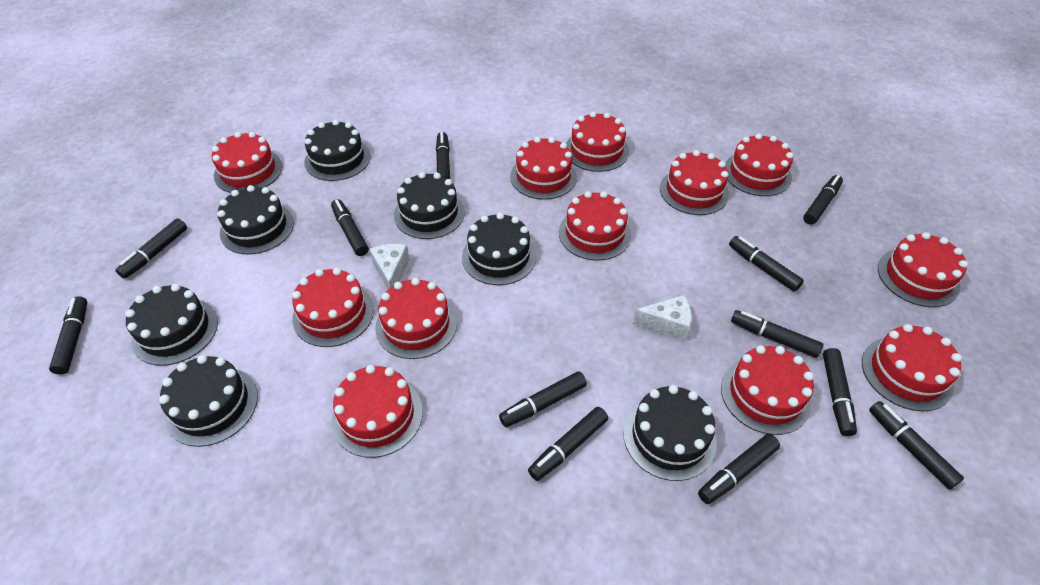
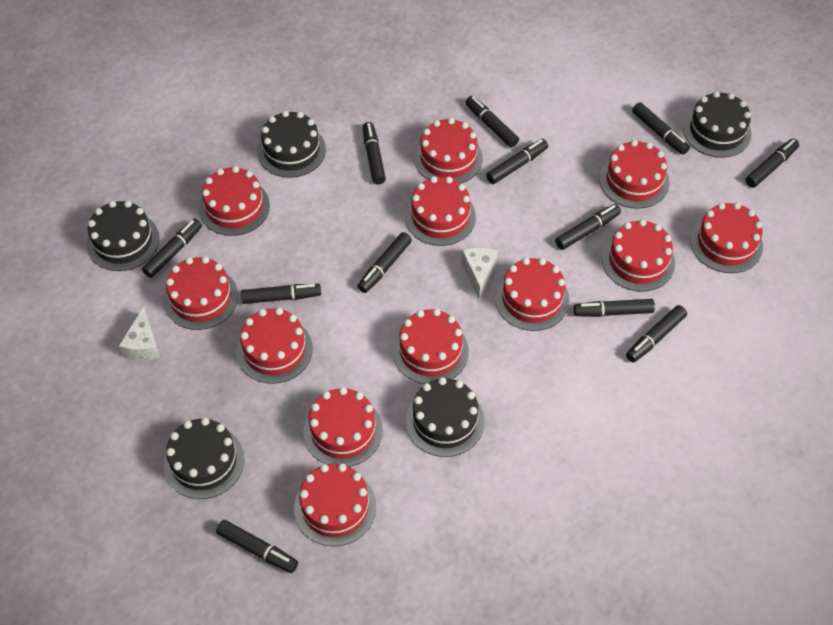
black cake: [125,284,218,366] [159,355,258,447] [217,185,294,254] [304,120,371,181] [394,172,465,239] [462,212,537,285] [623,385,717,481] = 7 -> [87,201,160,271] [163,418,245,499] [257,111,326,178] [405,377,484,457] [683,91,752,158] = 5

